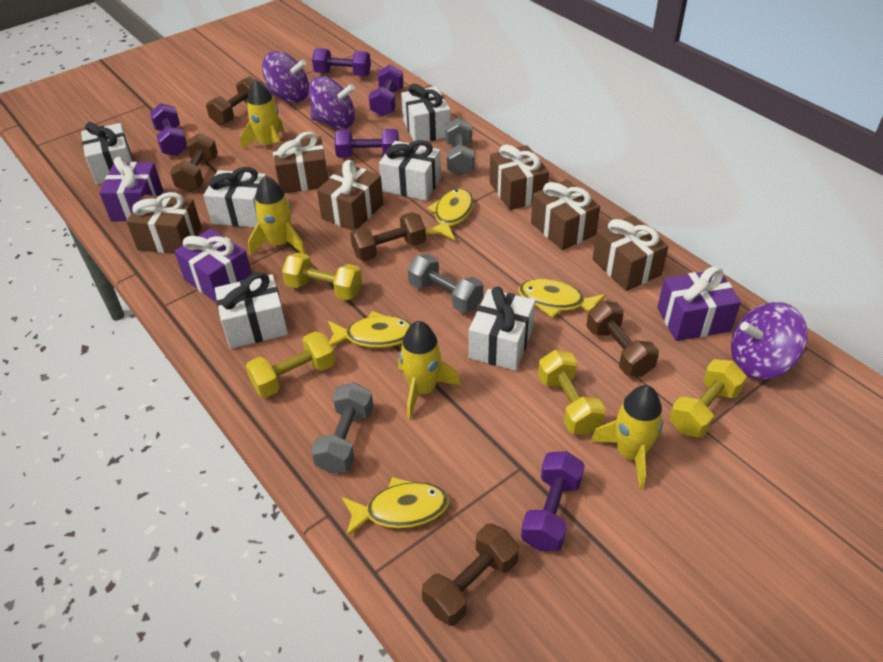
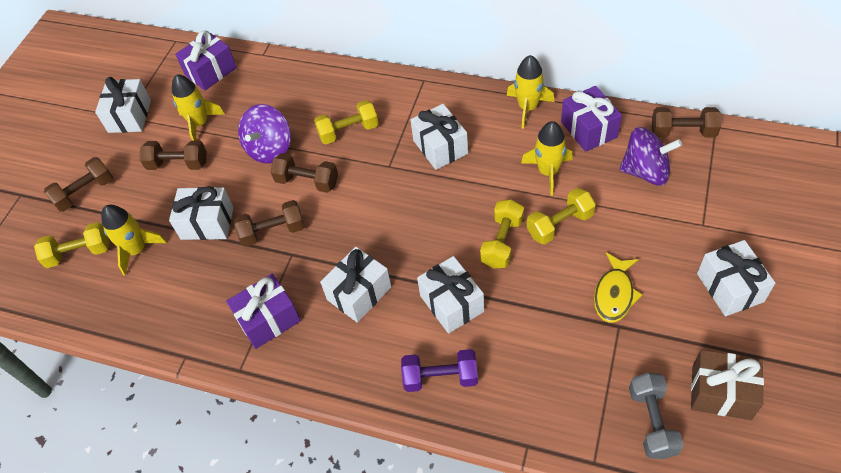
brown gift: [126,192,202,254] [273,132,328,194] [317,160,384,230] [490,144,549,210] [531,180,600,250] [593,216,669,291] = 6 -> [691,350,764,420] = 1
grey dumbbell: [311,382,373,474] [408,254,484,313] [445,118,474,176] = 3 -> [629,373,684,459] = 1
purple dumbbell: [150,103,187,156] [312,48,371,76] [335,129,399,158] [369,64,404,117] [521,451,585,551] = 5 -> [401,349,478,392] = 1
purple spinning top: [262,51,309,103] [309,76,355,129] [731,302,808,379] = 3 -> [238,104,291,164] [619,127,682,186] = 2
yellow fish: [328,311,411,348] [342,477,449,537] [426,189,474,240] [518,279,606,318] = 4 -> [594,252,643,322] = 1

